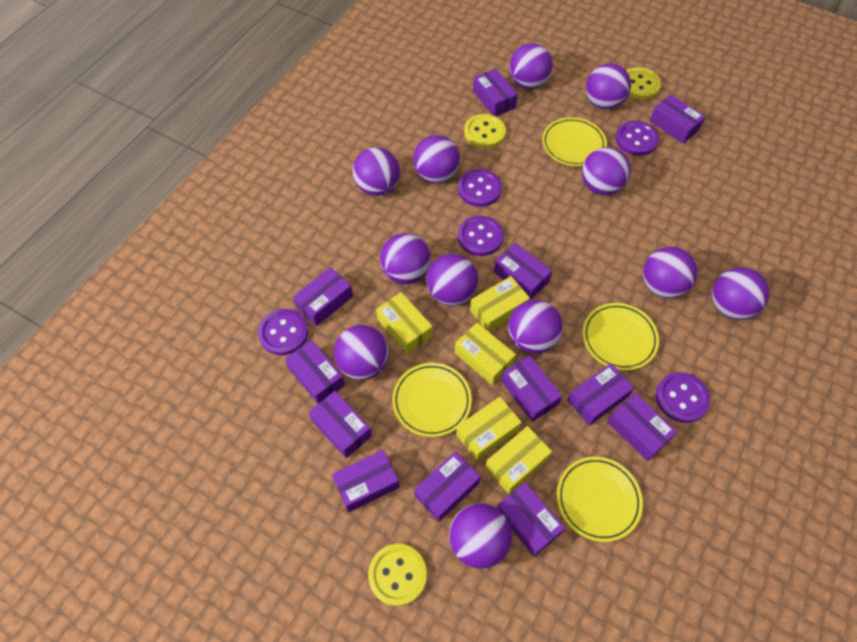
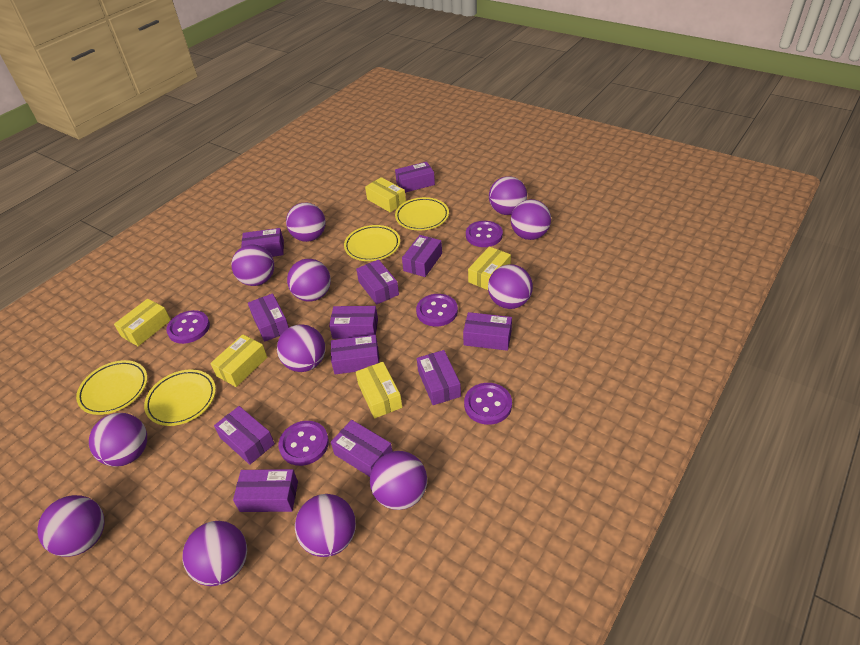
yellow button: [368,544,427,606] [464,114,506,149] [626,67,661,100] = 3 -> none = 0

